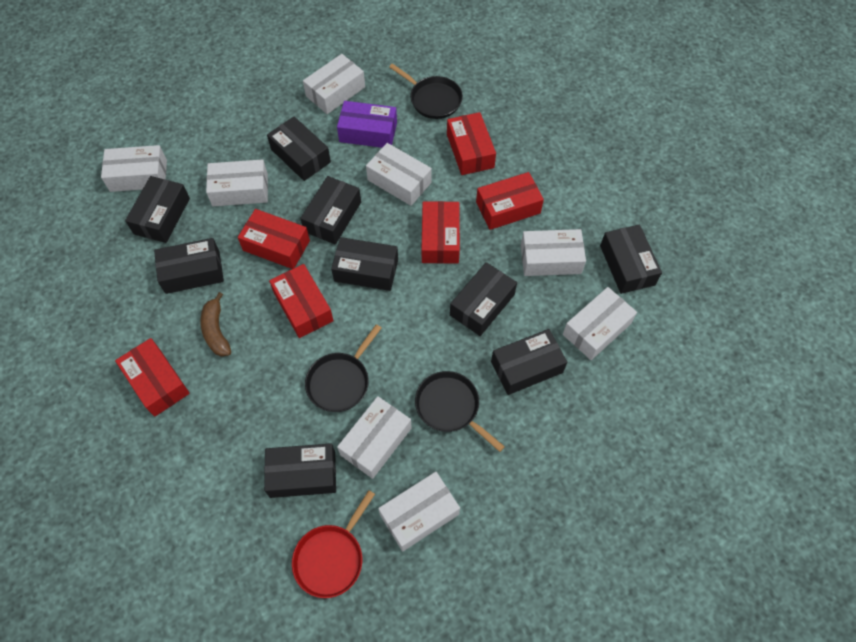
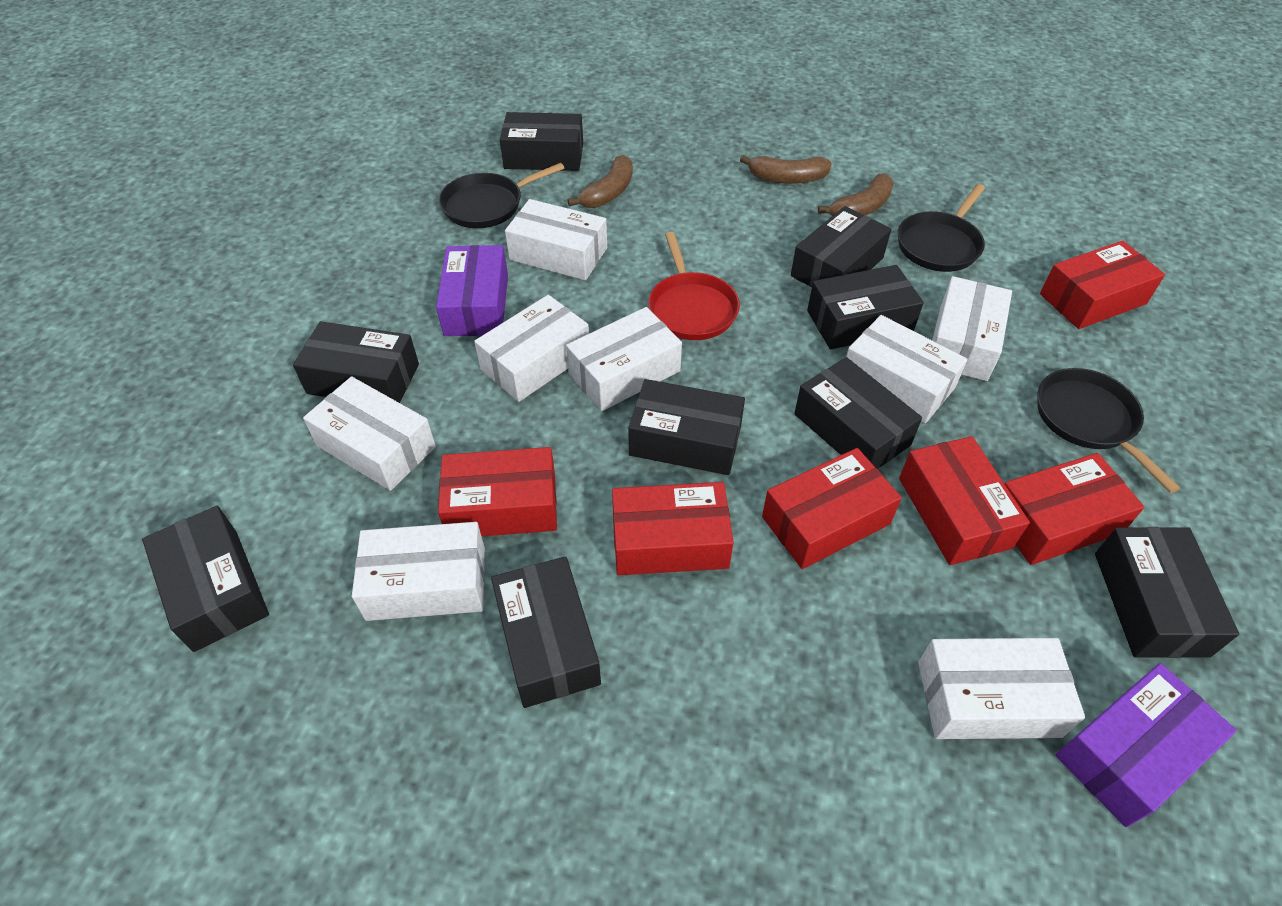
brown banana: [201,292,231,357] = 1 -> [568,155,633,208] [740,155,832,184] [818,173,894,216] = 3
purple box: [337,101,397,148] = 1 -> [436,245,508,336] [1055,663,1237,827] = 2

